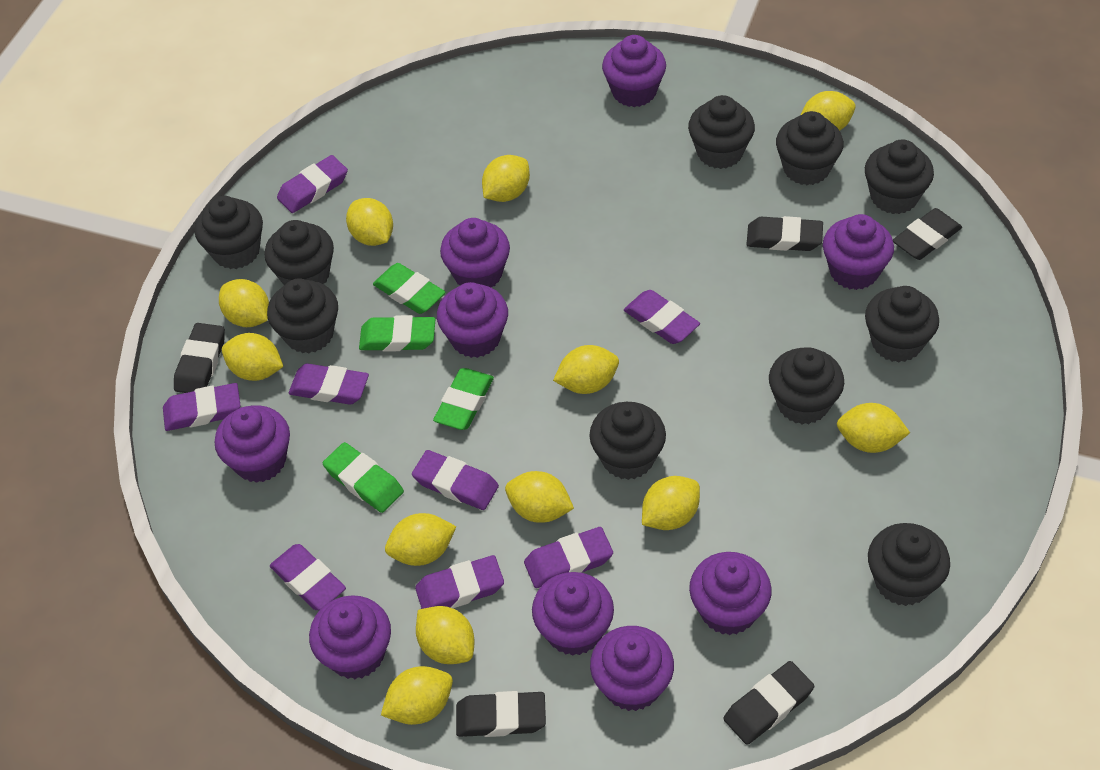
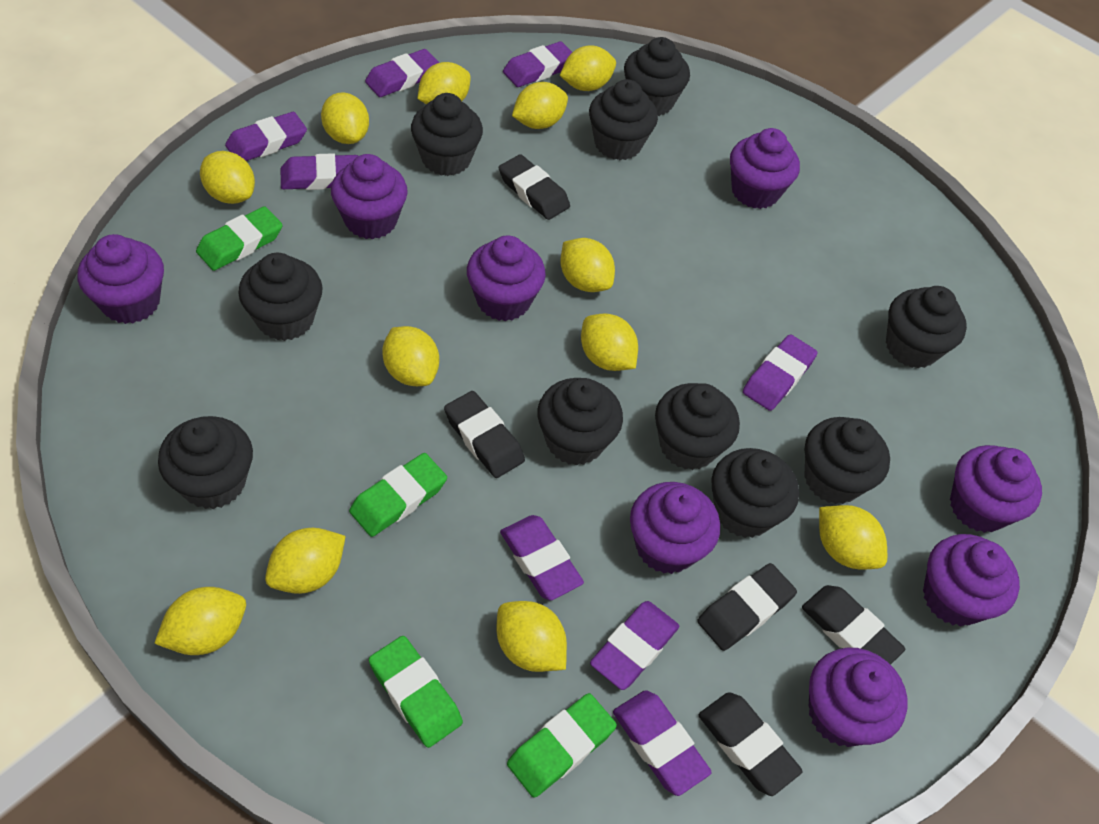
purple cupcake: [215,405,290,483] [309,595,391,679] [437,282,508,358] [440,218,510,287] [532,572,614,656] [590,626,674,711] [602,35,666,107] [689,552,772,635] [823,214,894,290] = 9 -> [78,234,164,324] [331,154,408,239] [467,235,546,321] [630,482,720,574] [730,128,800,209] [809,648,908,747] [923,534,1020,626] [950,445,1042,533] = 8

